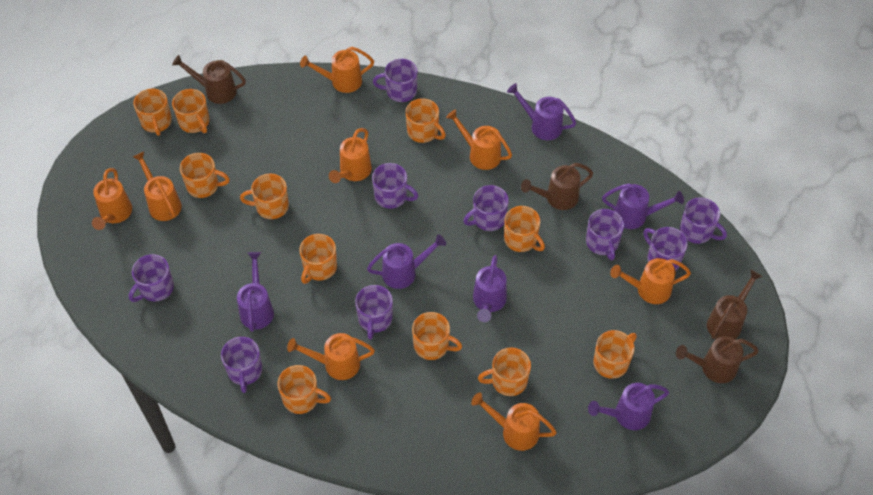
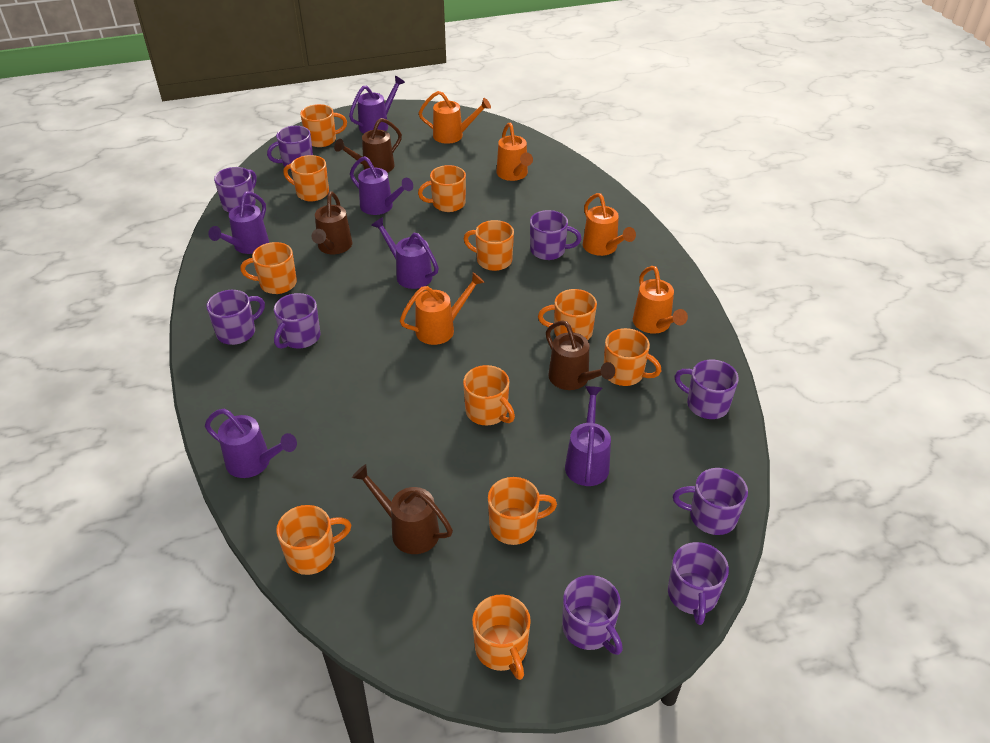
orange watering can: [92,168,132,230] [133,151,182,221] [287,333,375,380] [300,47,374,93] [329,128,372,183] [446,109,512,170] [471,393,557,451] [610,258,691,304] = 8 -> [400,272,485,345] [419,91,491,144] [496,122,533,181] [583,193,636,256] [633,266,688,333] = 5

